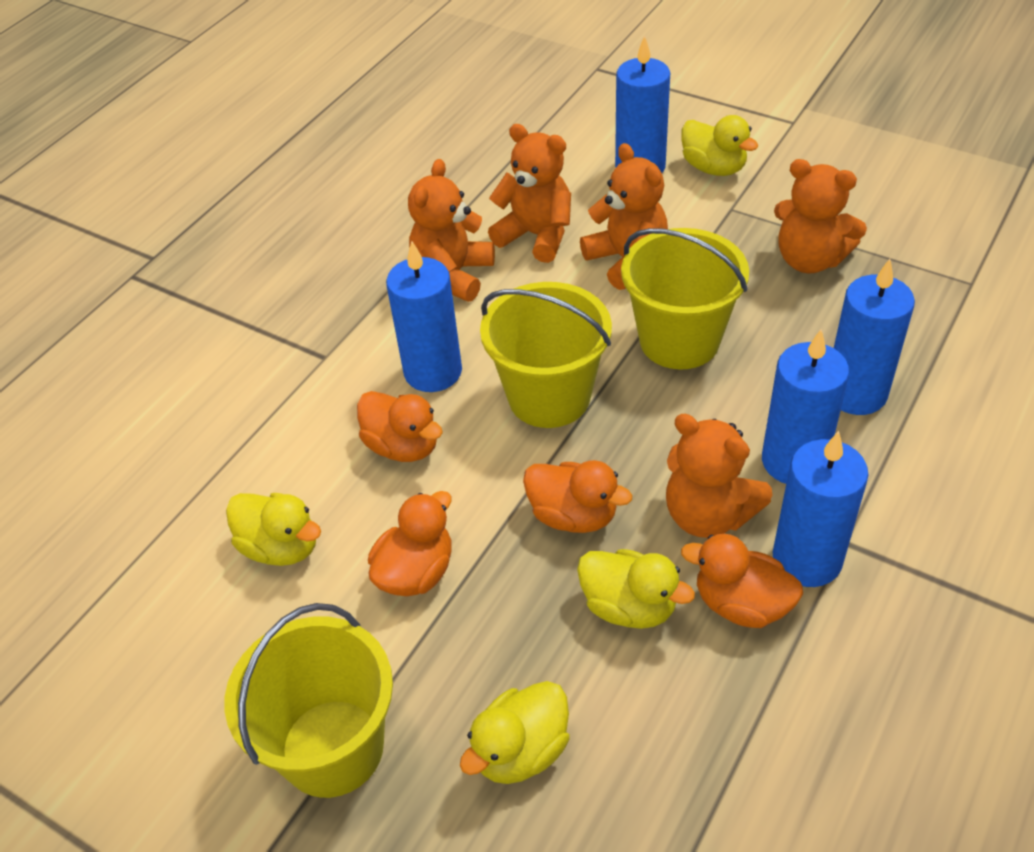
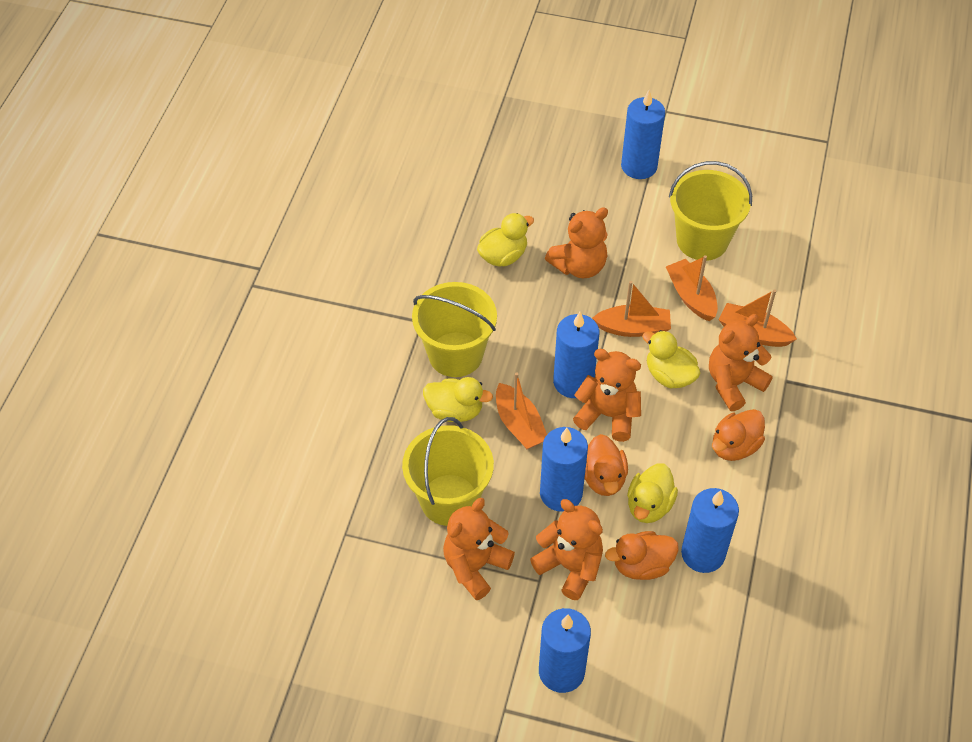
orange boat: none = 0 -> [496,372,547,449] [592,281,671,337] [666,255,718,321] [719,289,797,347] = 4
orange duck: [357,391,443,462] [368,491,452,596] [523,460,632,533] [681,534,803,628] = 4 -> [585,434,628,496] [605,531,679,580] [712,409,765,461] = 3

